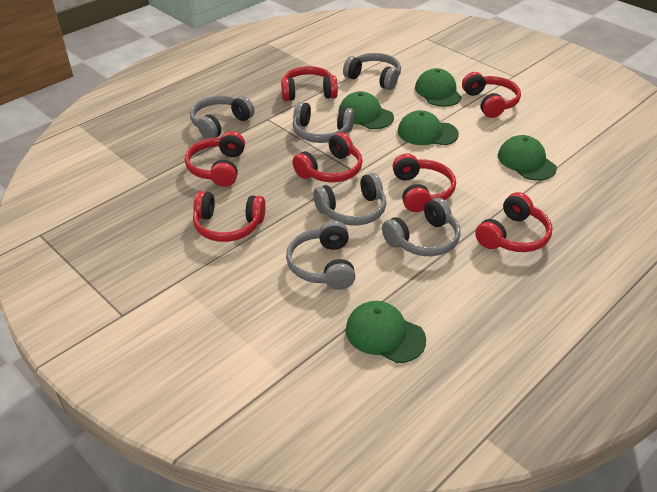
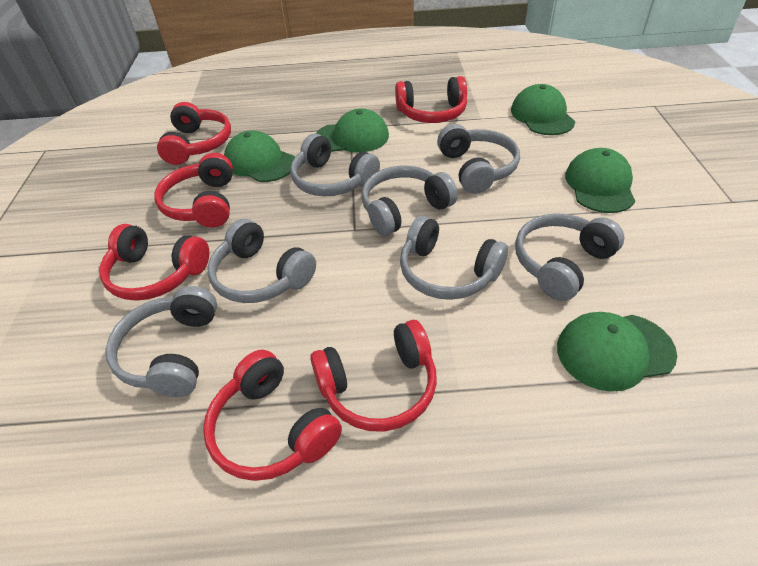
grey headphones: [190,96,254,139] [286,220,355,290] [293,102,354,143] [313,173,386,225] [343,53,401,90] [382,198,461,256] = 6 -> [105,286,217,397] [208,219,316,303] [290,133,380,196] [361,166,458,236] [400,216,508,300] [437,124,520,194] [515,213,624,301] = 7
red headphones: [185,131,245,187] [193,191,266,242] [281,66,338,101] [293,132,363,182] [393,154,456,212] [462,72,521,118] [475,192,553,252] = 7 -> [99,224,209,301] [154,153,233,227] [157,102,231,165] [203,350,342,481] [310,320,437,431] [395,76,467,123] = 6

